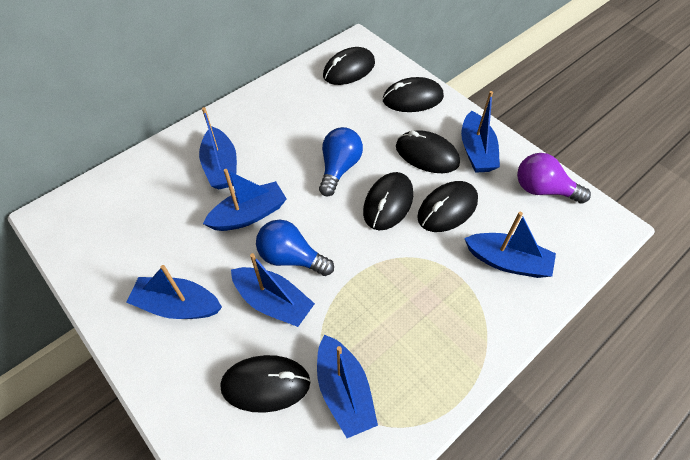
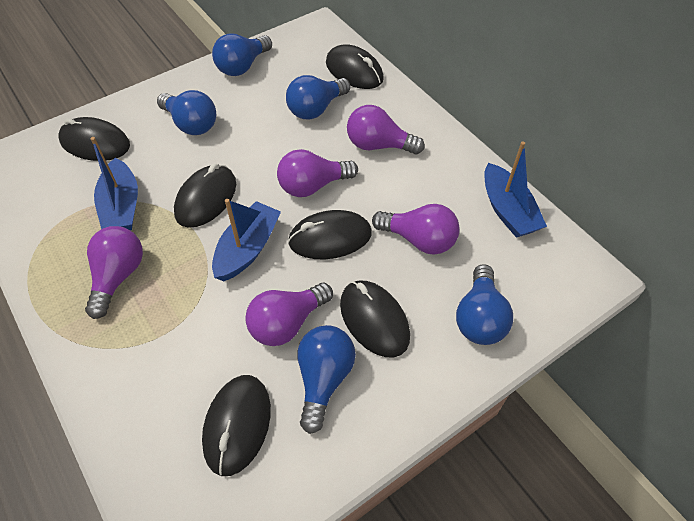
blue boat: [126,265,222,319] [199,107,237,190] [203,169,287,231] [231,253,315,327] [317,335,378,438] [461,91,500,173] [464,212,556,278] = 7 -> [91,137,138,230] [212,199,281,281] [484,141,547,238] = 3
blue light bulb: [256,220,334,276] [319,127,363,196] = 2 -> [157,90,216,135] [212,34,272,76] [286,75,350,120] [298,325,356,434] [456,264,513,345] = 5
purple light bulb: [517,153,591,204] = 1 -> [85,226,143,319] [245,283,333,346] [277,149,358,197] [347,105,425,154] [372,204,460,255] = 5

